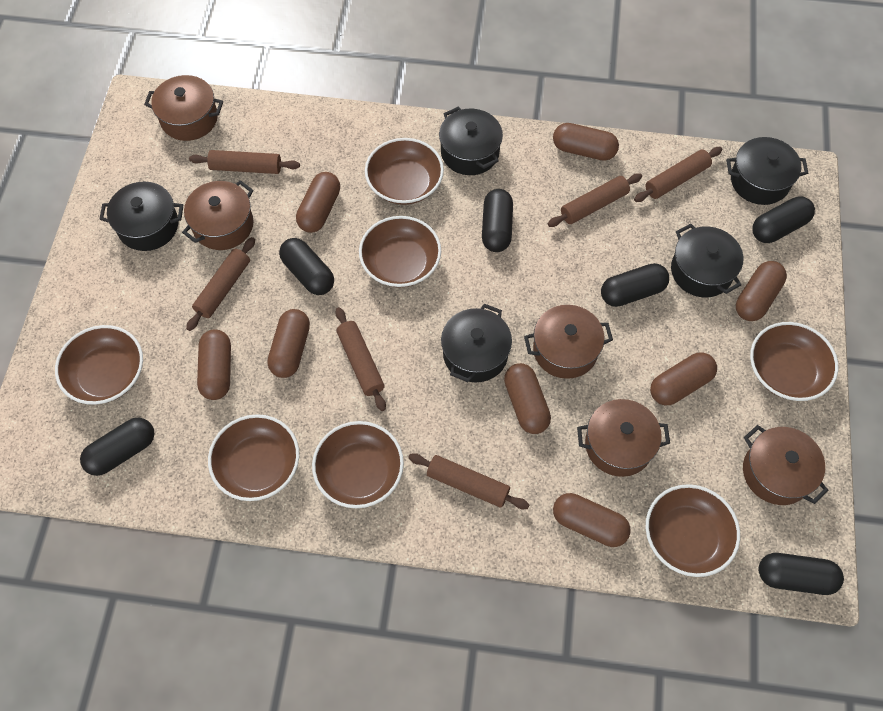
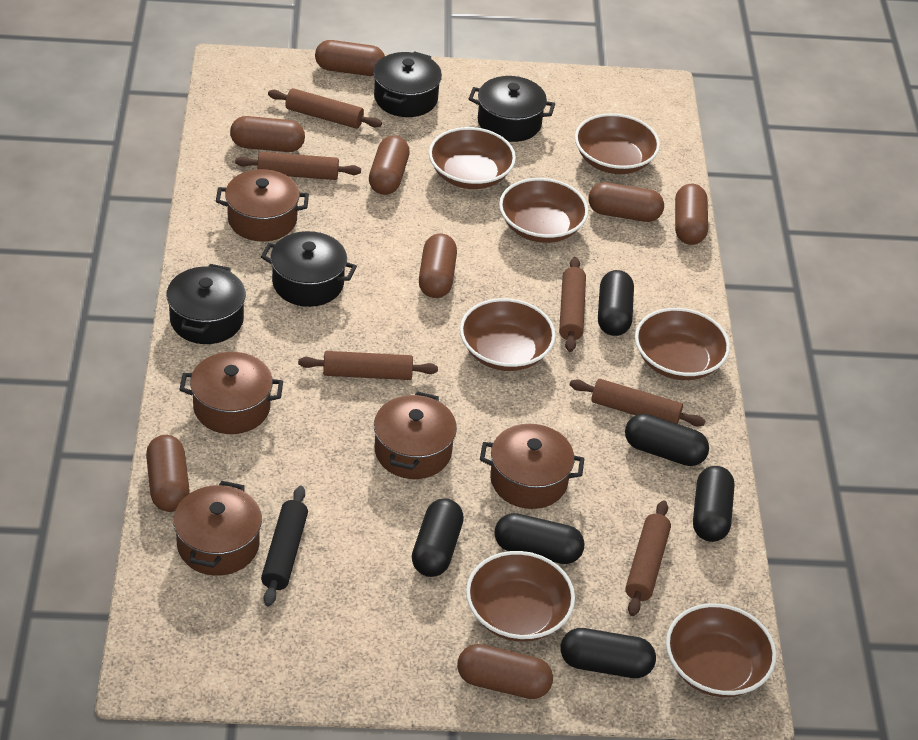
black pot: [100,182,183,251] [439,106,503,175] [441,304,512,382] [671,224,743,298] [726,137,808,205] = 5 -> [167,264,246,344] [261,231,357,307] [373,51,442,117] [469,76,555,142] = 4
black rolling pin: none = 0 -> [261,486,308,606] = 1

